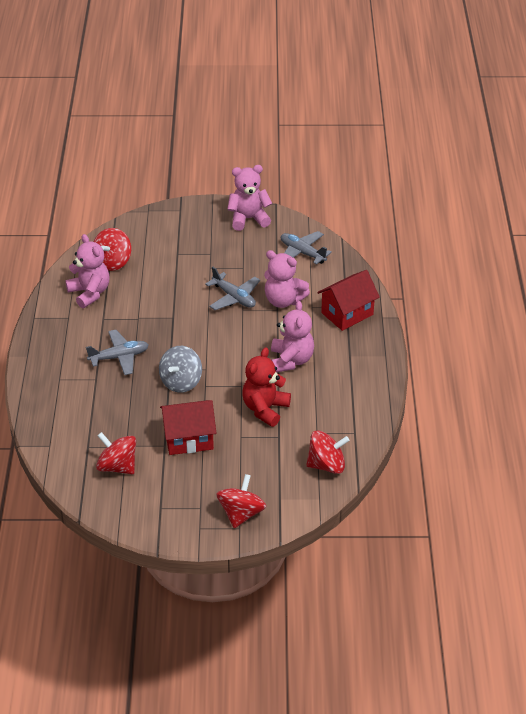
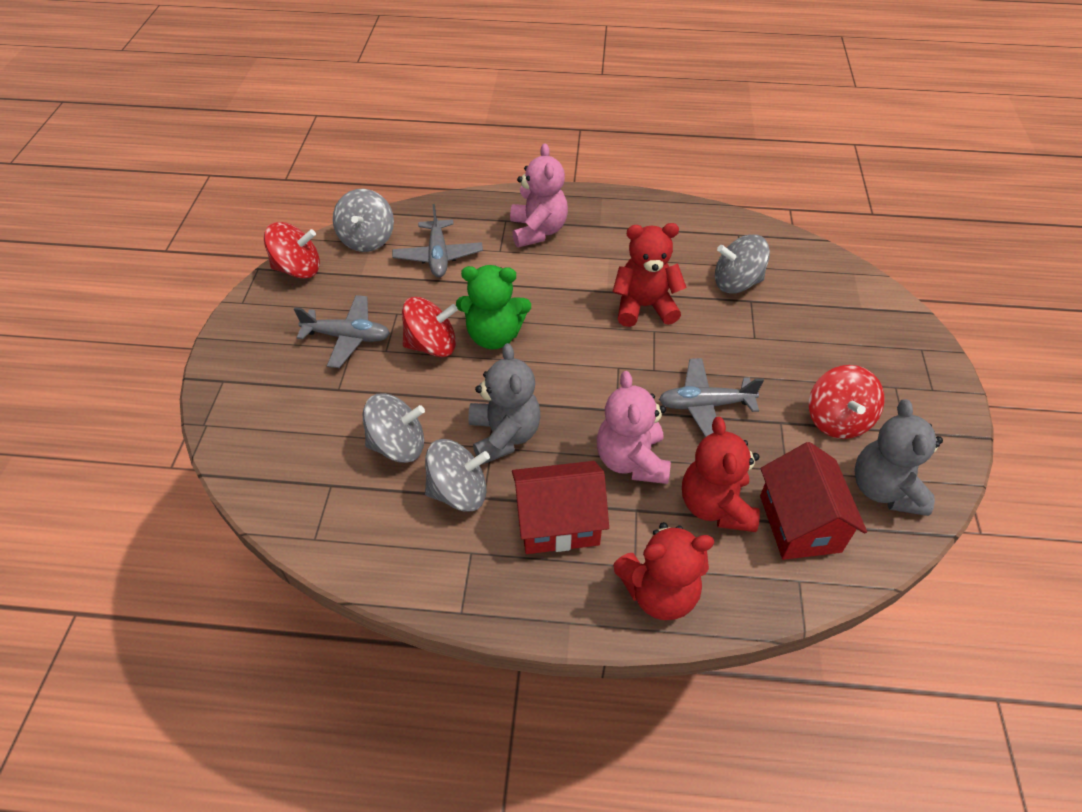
green teddy bear: none = 0 -> [456,265,531,349] = 1
grey spinning top: [159,346,202,393] = 1 -> [333,189,394,252] [363,393,425,463] [425,439,490,512] [715,235,770,294] = 4
grey teddy bear: none = 0 -> [468,343,541,465] [854,399,943,516] = 2
pink teddy bear: [65,234,110,308] [227,165,272,231] [264,250,310,308] [271,301,314,372] = 4 -> [510,143,568,247] [597,371,671,484] = 2
red spinning top: [94,228,131,271] [96,432,136,474] [216,474,266,528] [306,431,349,474] = 4 -> [264,222,320,279] [402,297,458,357] [809,365,885,439] = 3
red teddy bear: [242,347,291,427] = 1 -> [613,223,687,327] [613,522,714,620] [682,417,760,532] = 3

